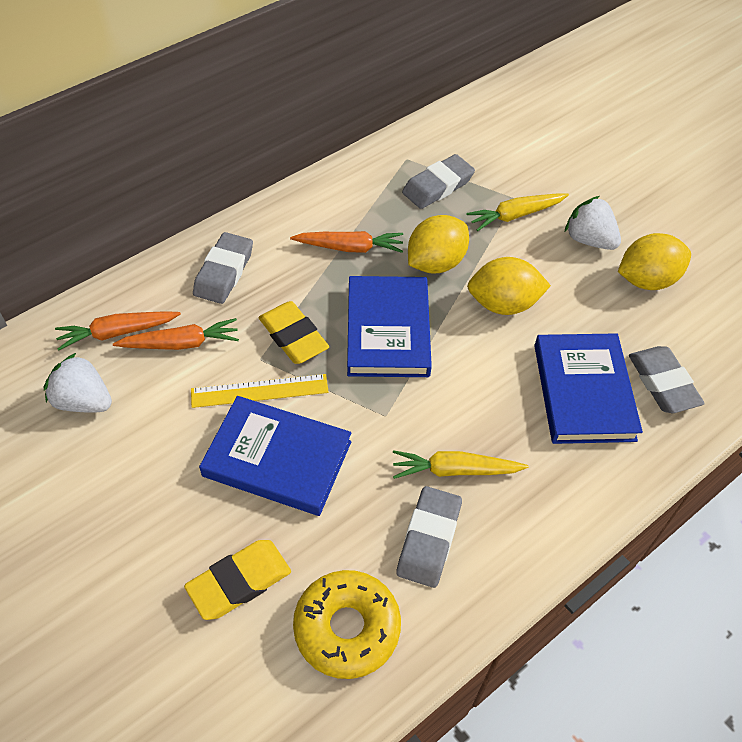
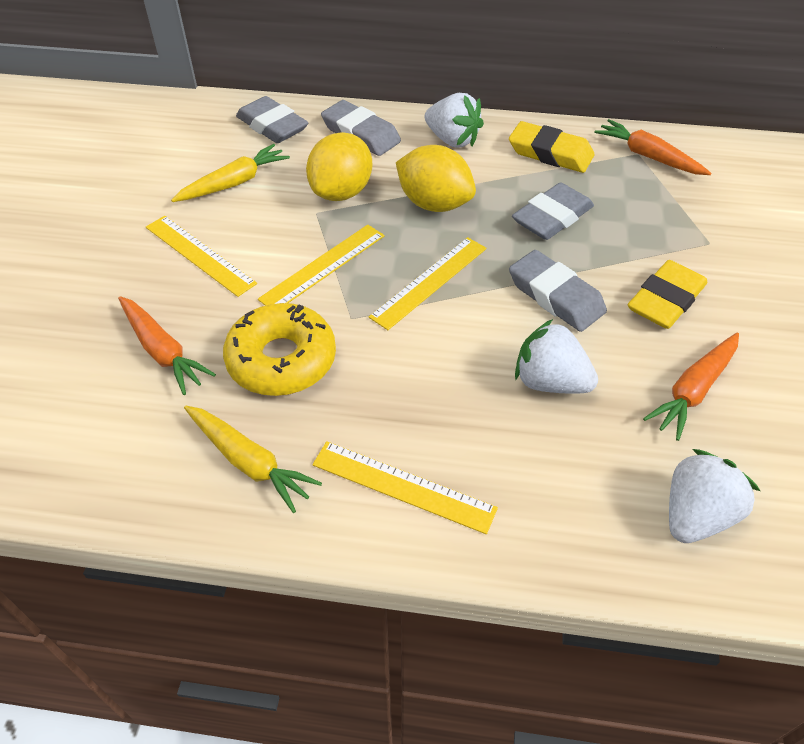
blue book: [199,396,351,516] [347,276,432,377] [534,333,643,444] = 3 -> none = 0
white strawberry: [44,353,112,413] [565,196,621,250] = 2 -> [425,93,484,147] [515,319,598,394] [669,449,760,543] = 3
yellow lemon: [408,215,469,273] [467,257,551,315] [618,233,691,290] = 3 -> [306,132,372,201] [396,145,476,212] = 2
yellow ruler: [191,374,329,408] = 1 -> [146,216,257,297] [258,225,385,306] [312,441,498,534] [369,237,487,330] = 4

